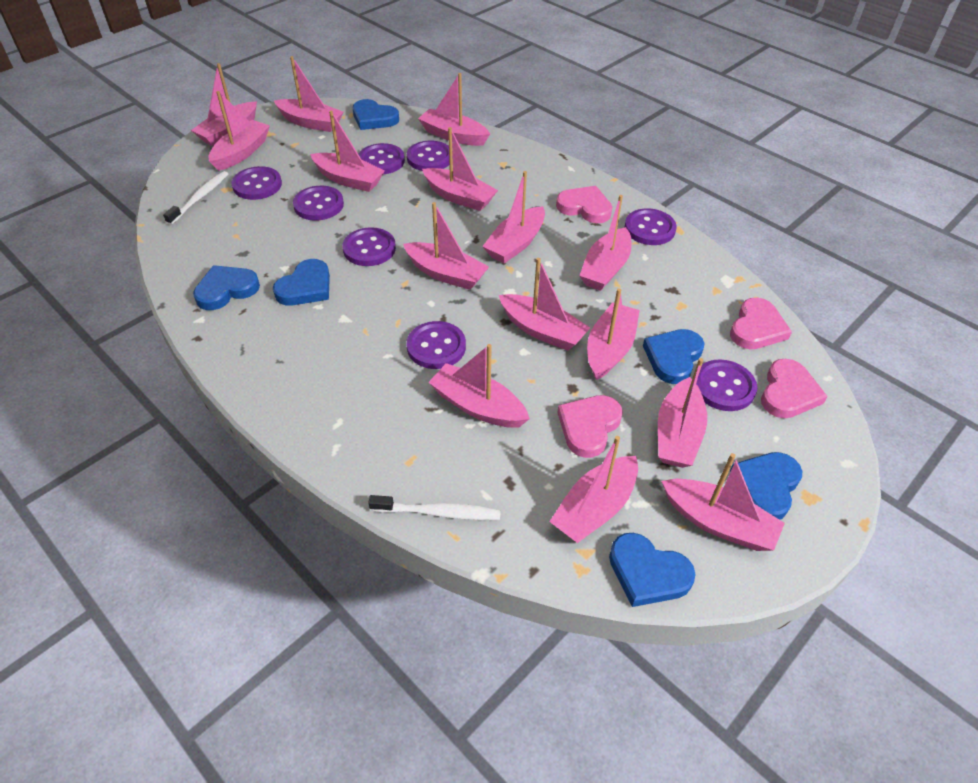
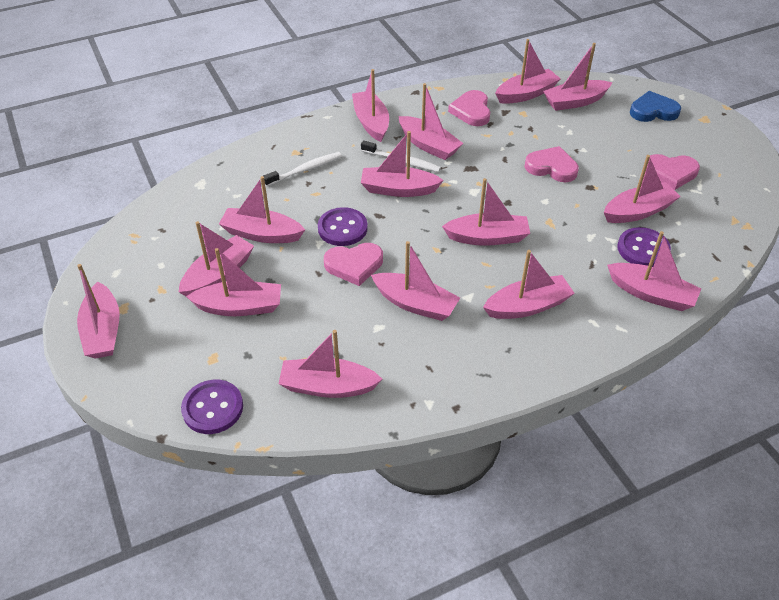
blue heart: [193,265,260,310] [273,259,330,306] [353,99,399,130] [609,533,696,607] [643,329,705,384] [730,452,802,520] = 6 -> [630,91,681,122] = 1
purple button: [232,166,282,200] [293,186,344,221] [342,227,396,266] [358,143,405,174] [406,321,466,369] [407,141,453,171] [624,208,677,245] [696,359,758,411] = 8 -> [181,380,243,434] [318,207,368,246] [617,227,671,267] = 3

